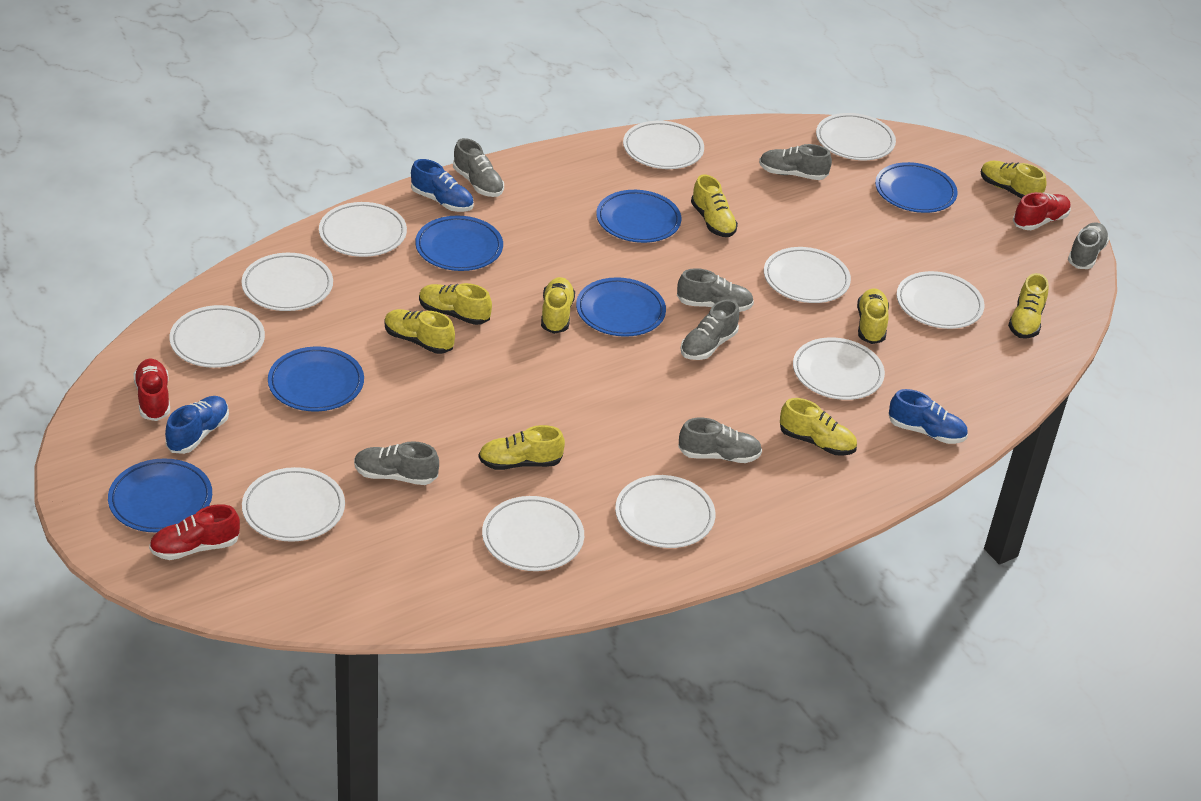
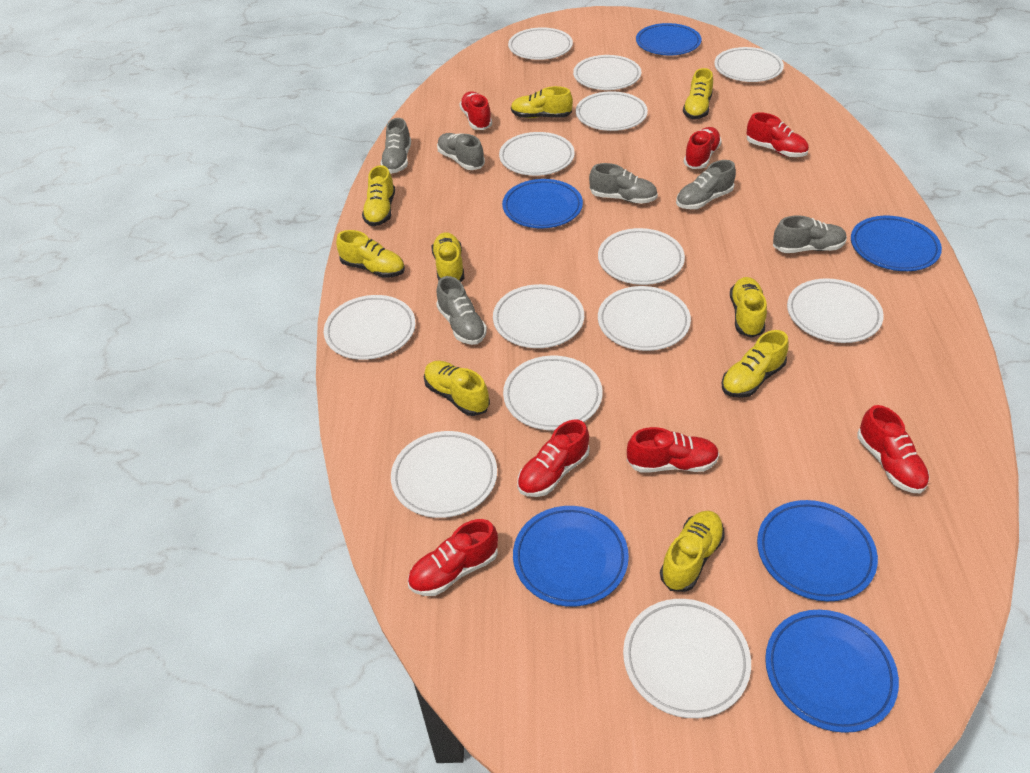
blue shoe: [165,396,229,454] [411,159,474,212] [888,389,968,444] = 3 -> none = 0
grey shoe: [354,441,439,485] [453,138,504,197] [677,268,754,312] [678,418,762,463] [681,299,739,360] [759,144,832,180] [1068,222,1109,269] = 7 -> [380,118,411,174] [436,276,487,345] [437,133,485,170] [589,163,658,204] [676,160,736,209] [773,215,847,253] = 6
red shoe: [133,359,170,421] [149,504,240,560] [1013,192,1071,230] = 3 -> [408,519,498,596] [459,91,492,130] [517,419,589,497] [627,427,719,473] [684,127,722,169] [746,112,809,157] [857,405,930,493] = 7
white plate: [169,305,265,368] [242,253,333,311] [242,467,345,542] [319,202,407,257] [482,496,584,571] [615,475,715,548] [623,121,704,169] [764,247,851,303] [793,337,885,400] [816,113,896,160] [897,271,985,329] = 11 -> [324,295,416,360] [391,431,497,518] [493,284,584,348] [499,132,575,176] [503,356,603,430] [508,27,573,60] [573,55,641,90] [576,91,648,131] [598,228,685,285] [598,286,691,351] [623,599,751,718] [714,47,784,82] [787,278,884,343] = 13

